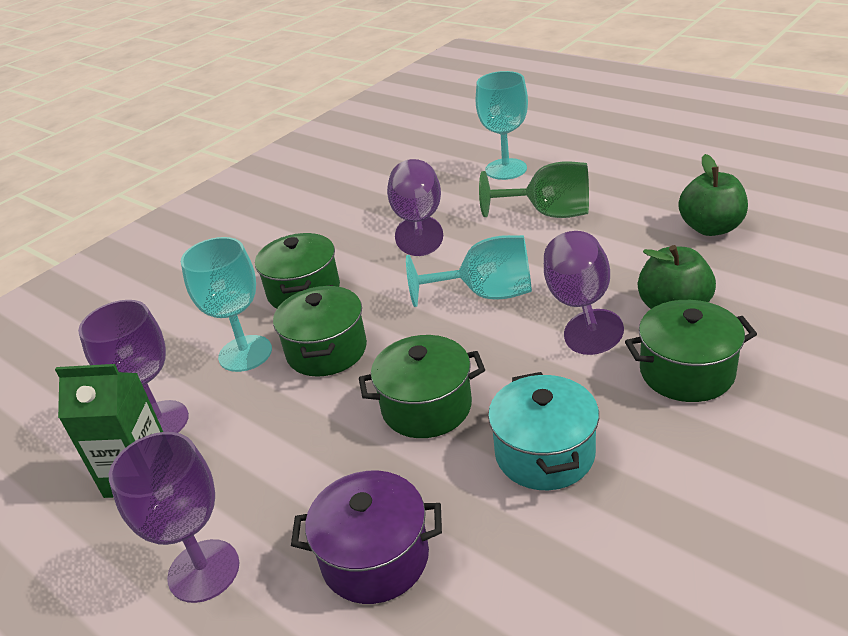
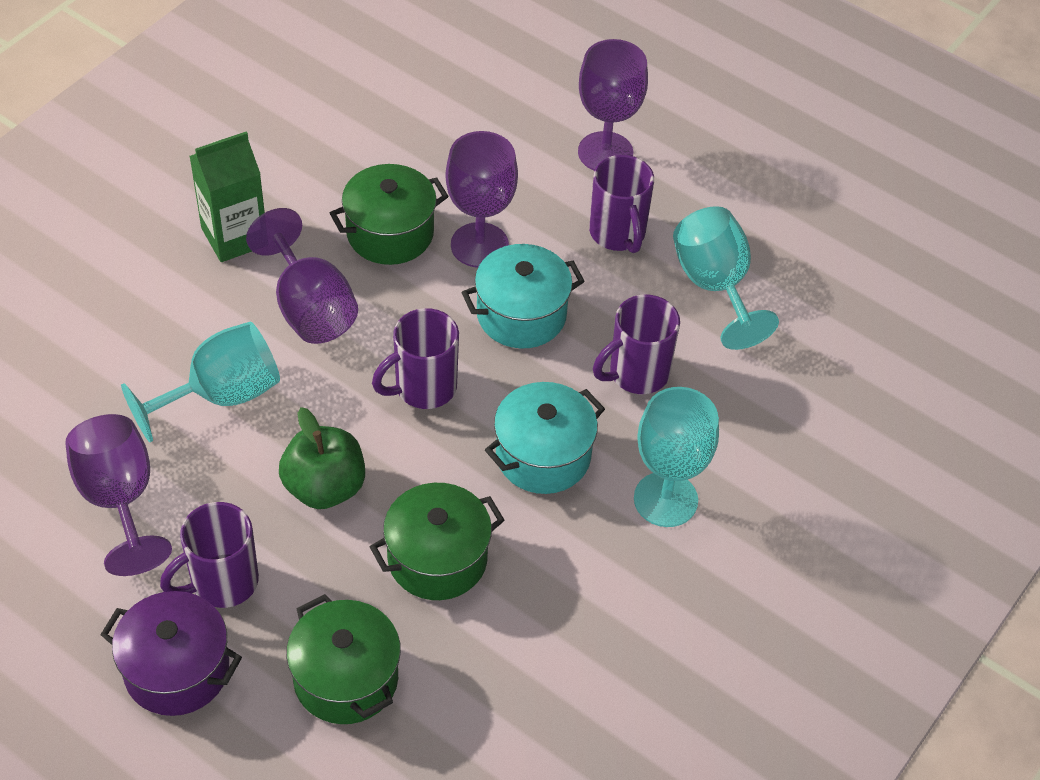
green apple: [638,245,716,309] [678,154,748,236] = 2 -> [279,407,365,509] = 1
green goblet: [479,161,589,218] = 1 -> none = 0
green pot: [255,233,340,309] [273,285,367,377] [359,335,485,438] [625,300,757,402] = 4 -> [286,594,401,724] [330,164,449,265] [370,483,504,600] = 3
purple mug: none = 0 -> [160,502,259,608] [372,308,459,409] [589,155,654,253] [593,294,680,394] = 4
turquoise pot: [488,372,599,490] = 1 -> [461,244,585,348] [485,382,605,494] = 2

